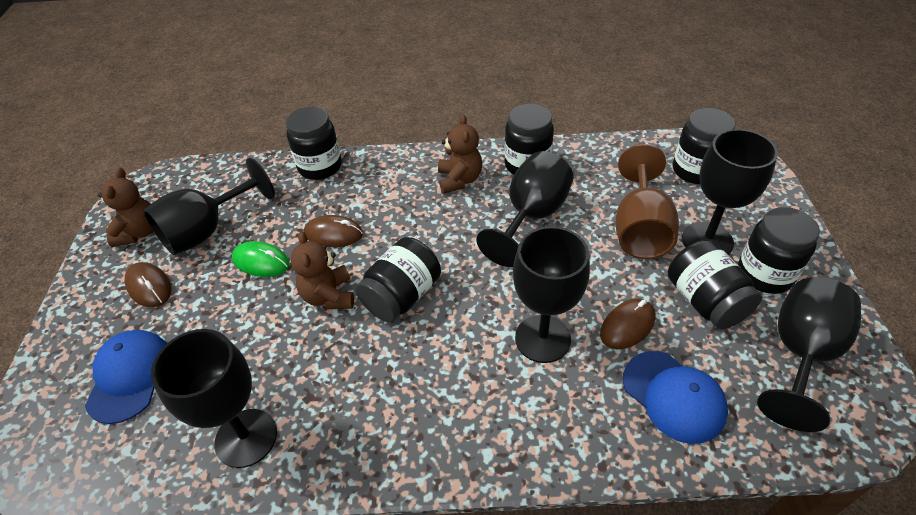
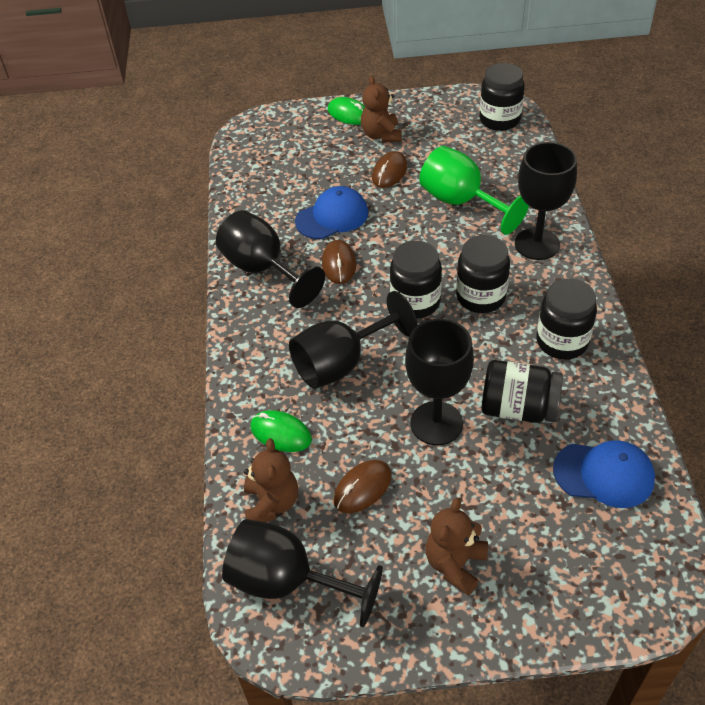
black goblet: [143,158,275,255] [151,329,277,468] [476,151,573,267] [513,226,590,363] [682,129,778,255] [757,277,861,432] = 6 -> [216,210,325,308] [222,519,383,627] [289,291,417,389] [405,319,474,445] [515,142,577,260] = 5
black jar: [286,107,342,180] [356,237,441,322] [504,104,554,175] [668,240,762,329] [673,108,736,184] [738,207,820,294] = 6 -> [390,241,442,319] [456,235,510,313] [480,63,525,131] [482,360,563,423] [537,278,597,360] = 5
brown goblet: [615,144,679,259] = 1 -> none = 0
green goblet: none = 0 -> [419,146,529,235] = 1
green mouse: [232,241,290,277] = 1 -> [251,410,312,452] [328,97,365,125] = 2

